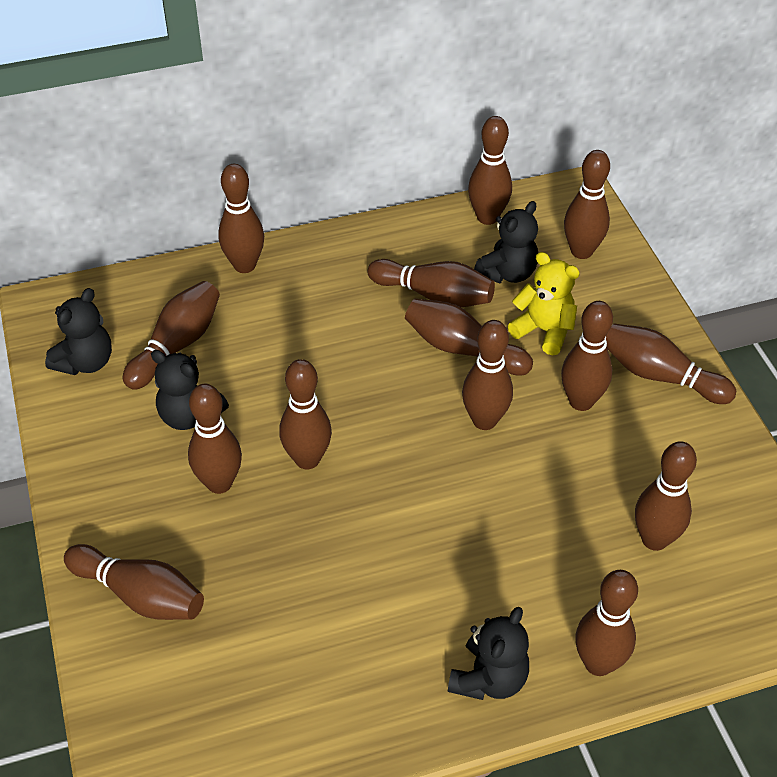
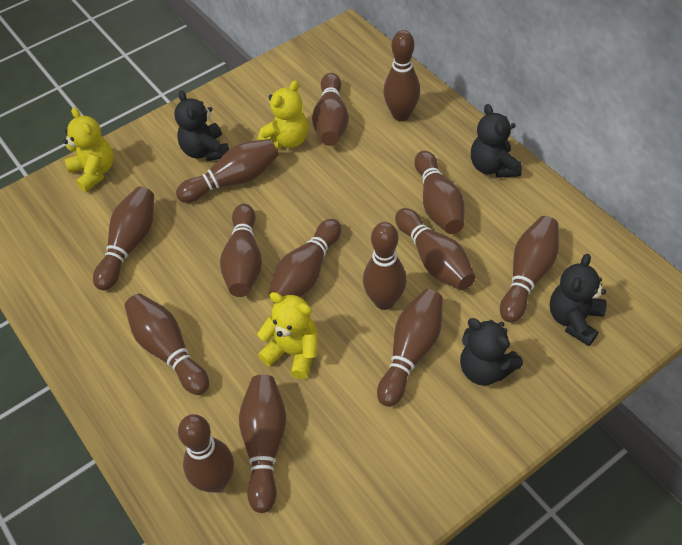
yellow teddy bear: [508,252,580,355] = 1 -> [63,107,114,192] [257,292,317,379] [258,80,308,149] = 3

